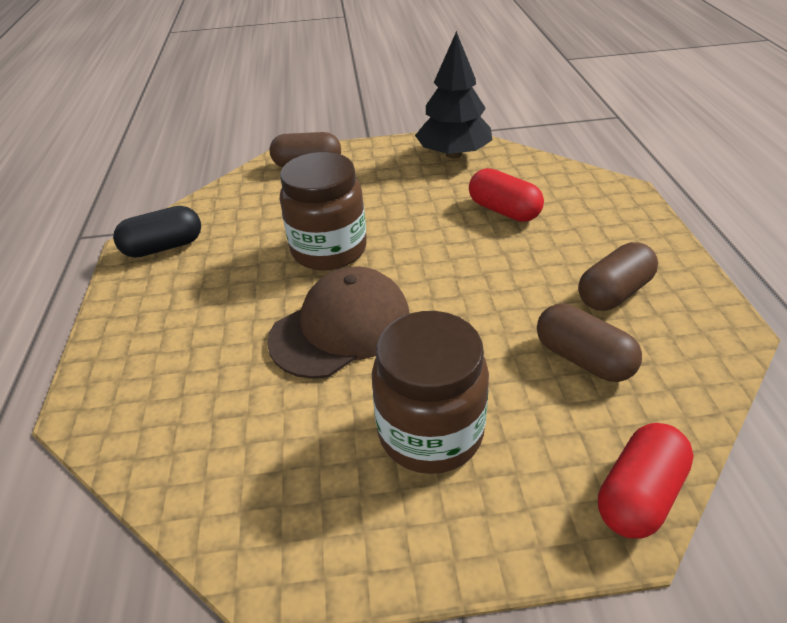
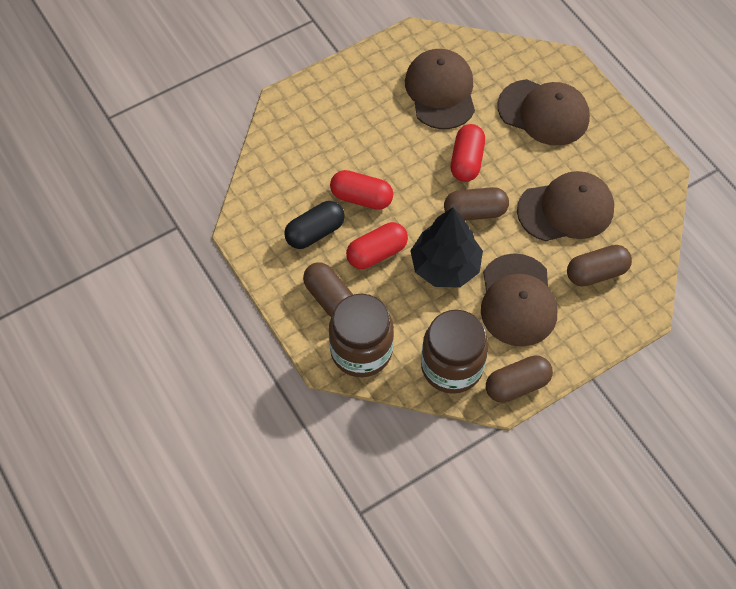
brown cap: [267,266,410,379] = 1 -> [405,49,475,129] [481,253,558,347] [498,79,590,146] [517,171,614,241] = 4
brown capsule: [270,132,341,168] [537,304,642,382] [578,242,658,311] = 3 -> [303,263,353,317] [444,187,509,221] [486,356,553,403] [567,245,632,286] = 4
red capsule: [469,168,544,222] [598,423,694,539] = 2 -> [330,170,393,210] [346,222,408,269] [451,124,485,182] = 3

